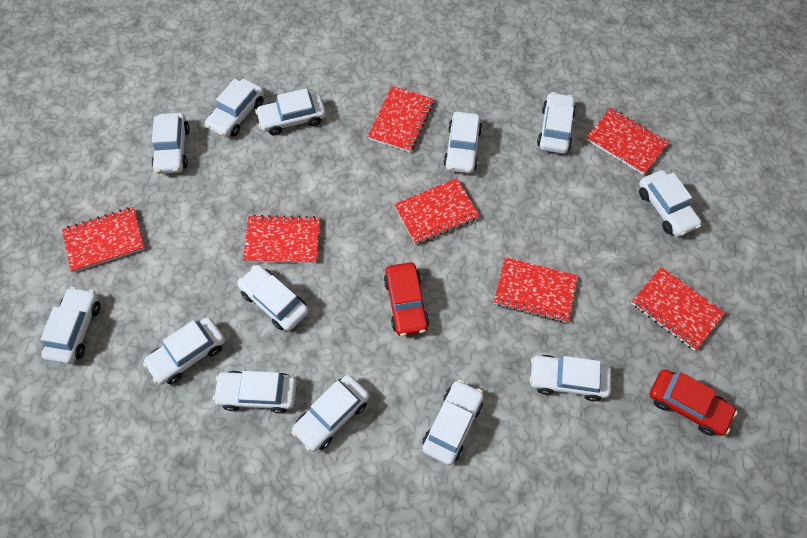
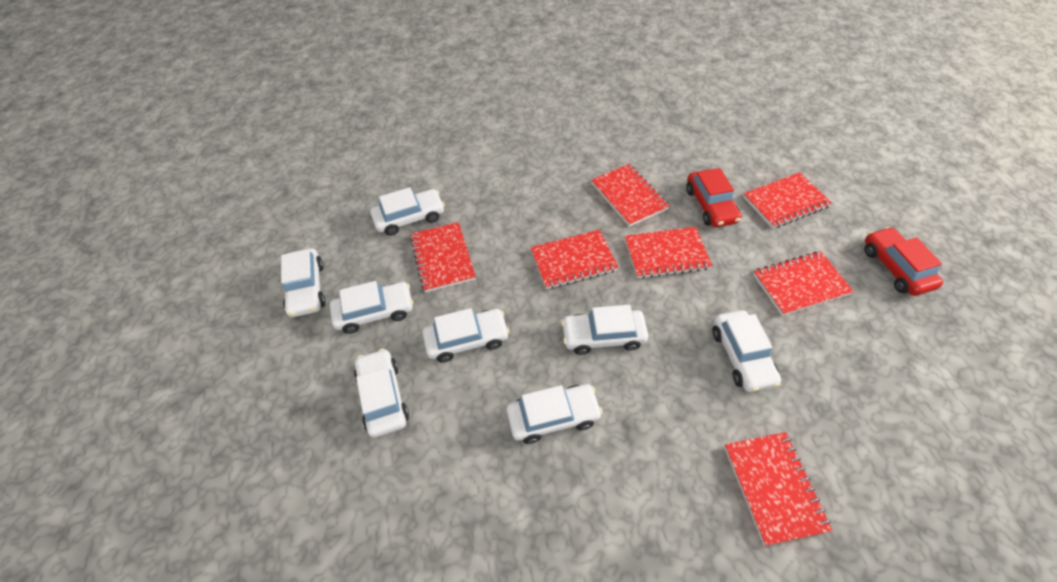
white car: [40,287,101,364] [143,317,225,385] [152,113,190,174] [205,79,264,138] [213,371,297,413] [237,265,309,331] [255,88,326,135] [291,375,369,452] [422,380,484,465] [443,112,482,173] [530,355,611,402] [537,92,576,154] [639,170,702,237] = 13 -> [281,248,326,317] [330,281,413,334] [354,348,409,438] [370,187,445,236] [423,308,510,362] [507,384,603,444] [561,305,648,355] [712,310,781,392] = 8

